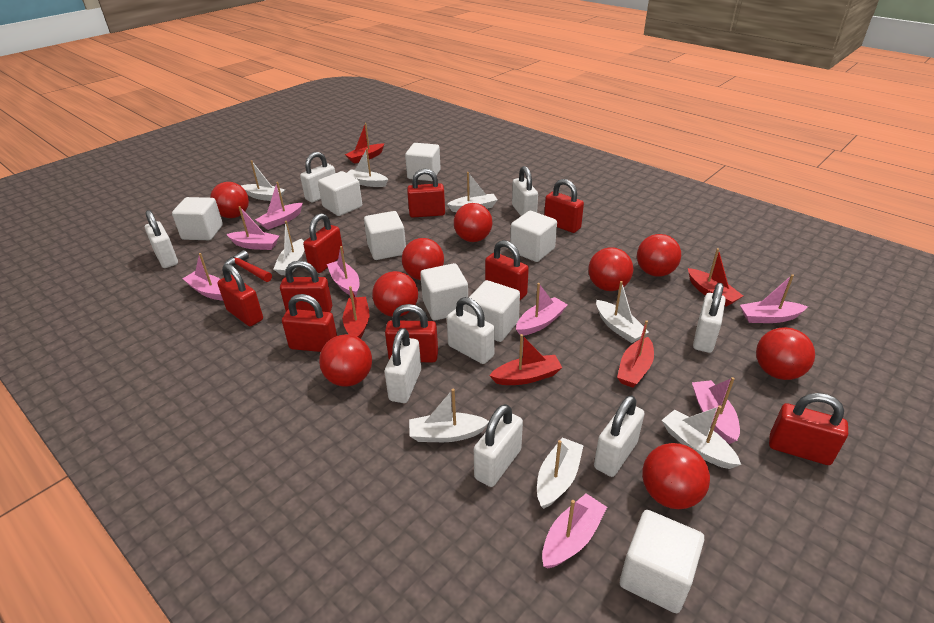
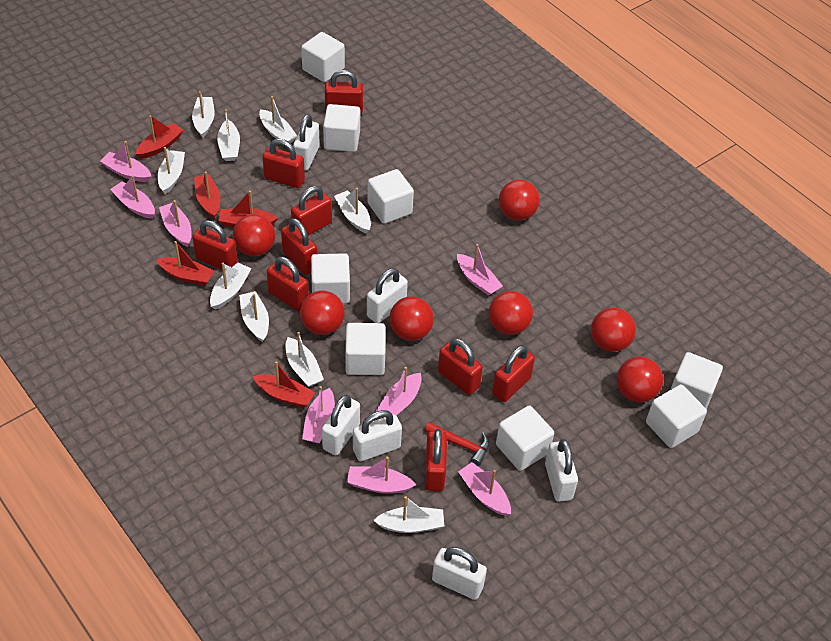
red ball: [210,182,249,218] [319,334,372,386] [372,271,418,317] [402,238,444,280] [454,203,493,242] [588,247,633,291] [637,234,681,277] [642,443,710,509] [756,327,815,380] = 9 -> [233,214,275,256] [300,291,345,335] [389,296,434,341] [489,291,533,335] [499,180,540,220] [591,307,636,352] [617,356,663,402] = 7
white boat: [241,160,285,201] [273,221,304,275] [347,149,389,187] [409,389,489,442] [447,172,498,212] [537,437,584,509] [596,281,649,343] [662,405,741,469] = 8 -> [158,147,185,194] [192,91,214,138] [210,262,252,310] [217,109,240,161] [239,291,269,342] [259,96,297,143] [286,332,324,387] [334,188,371,234] [373,496,444,533] = 9
white padlock: [145,210,178,268] [300,152,335,202] [385,328,421,403] [447,297,495,364] [474,404,523,487] [512,166,538,216] [594,395,644,477] [693,283,726,353] = 8 -> [293,114,320,170] [322,395,360,455] [353,410,402,461] [367,268,408,323] [432,547,487,600] [545,439,578,502] = 6

